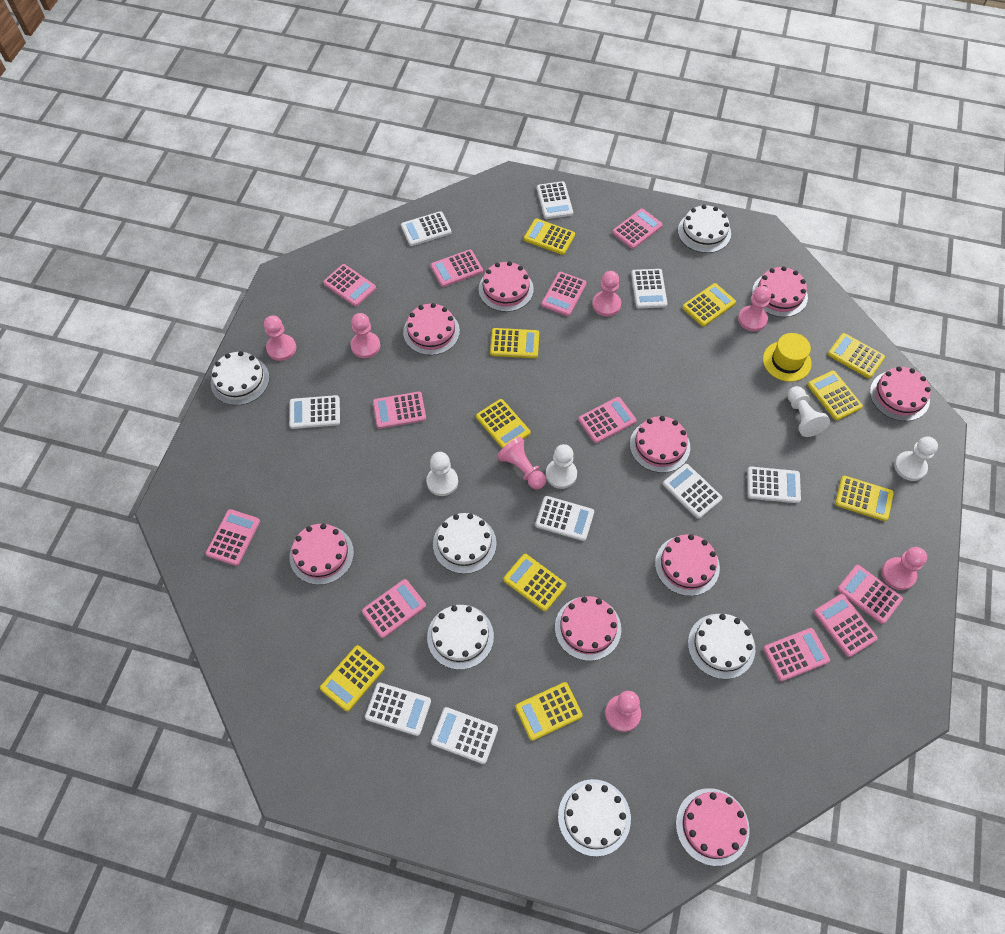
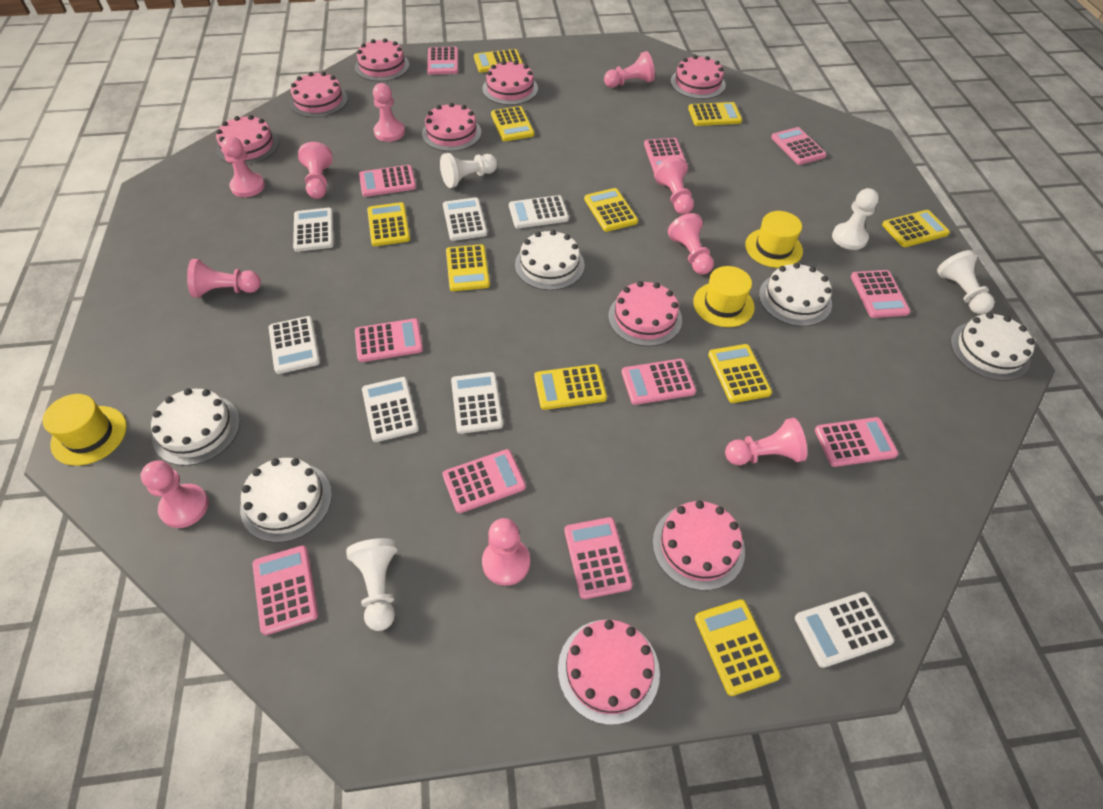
pink pawn: [264,315,296,361] [351,313,380,358] [497,437,546,489] [592,271,621,316] [605,691,641,732] [738,286,771,331] [882,547,927,590] = 7 -> [141,461,209,528] [187,259,261,298] [221,136,265,197] [298,142,332,199] [373,83,405,142] [482,518,530,586] [604,51,655,88] [654,157,694,215] [668,213,714,275] [725,418,807,465] = 10
white cake: [211,351,269,405] [427,605,494,670] [433,513,497,574] [558,779,631,857] [678,205,731,253] [688,614,755,679] = 6 -> [151,388,240,466] [240,458,332,543] [515,230,585,290] [759,263,832,326] [950,313,1035,381] = 5
white calculator: [289,395,340,429] [365,682,431,736] [401,211,452,246] [431,707,498,764] [535,496,594,541] [537,181,573,219] [631,269,667,308] [663,464,722,519] [747,467,801,503] = 9 -> [269,316,320,374] [293,208,334,252] [362,377,419,442] [443,197,487,241] [451,372,503,434] [509,195,569,228] [795,592,894,668] = 7
yellow hat: [763,333,812,382] = 1 -> [42,394,127,466] [693,266,755,327] [745,211,803,268] = 3

